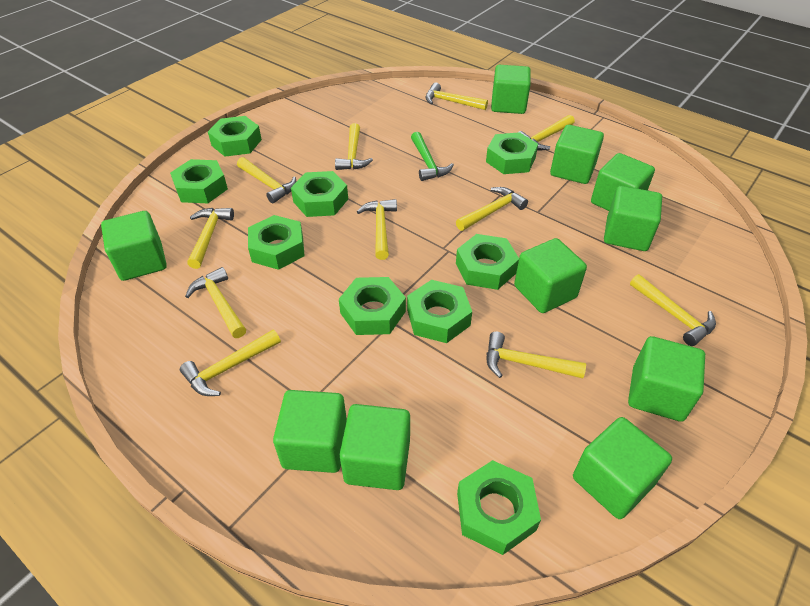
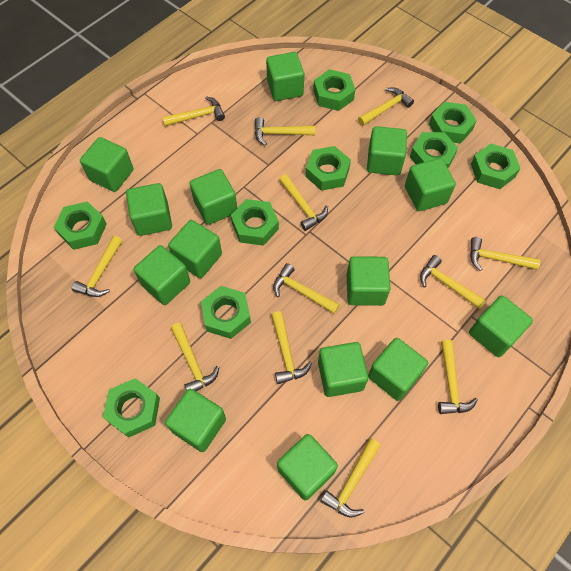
green cube: [101,211,167,281] [273,390,347,473] [340,404,410,490] [491,65,531,114] [514,238,587,313] [550,125,604,184] [573,417,672,519] [591,153,655,211] [604,186,662,251] [628,336,705,422] = 10 -> [80,137,134,192] [126,183,172,236] [134,245,190,305] [165,389,226,452] [168,220,222,278] [190,169,237,225] [266,52,304,101] [277,434,338,501] [318,342,368,397] [347,256,390,306] [367,126,407,176] [368,338,428,401] [405,158,456,211] [469,295,533,357] = 14
green hammer: [411,132,454,181] = 1 -> none = 0
yellow hammer: [180,330,281,396] [185,267,246,338] [187,208,234,269] [237,157,296,203] [335,123,373,170] [357,199,397,260] [425,82,488,110] [456,187,528,231] [487,332,586,379] [518,115,575,151] [630,274,716,346] = 11 -> [72,236,122,297] [162,96,225,127] [171,323,219,391] [255,117,315,146] [271,311,312,384] [273,263,340,314] [279,174,328,231] [320,438,381,518] [358,87,414,126] [420,255,487,309] [438,340,478,414] [470,237,540,271] = 12

